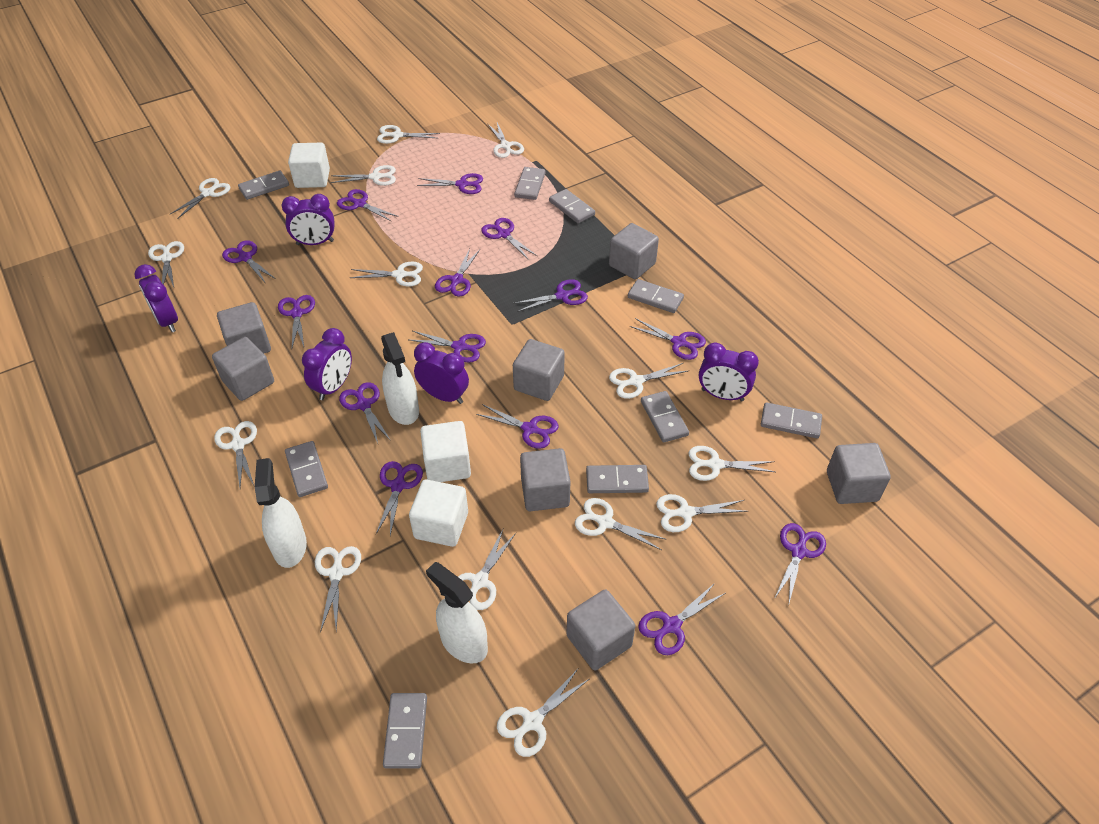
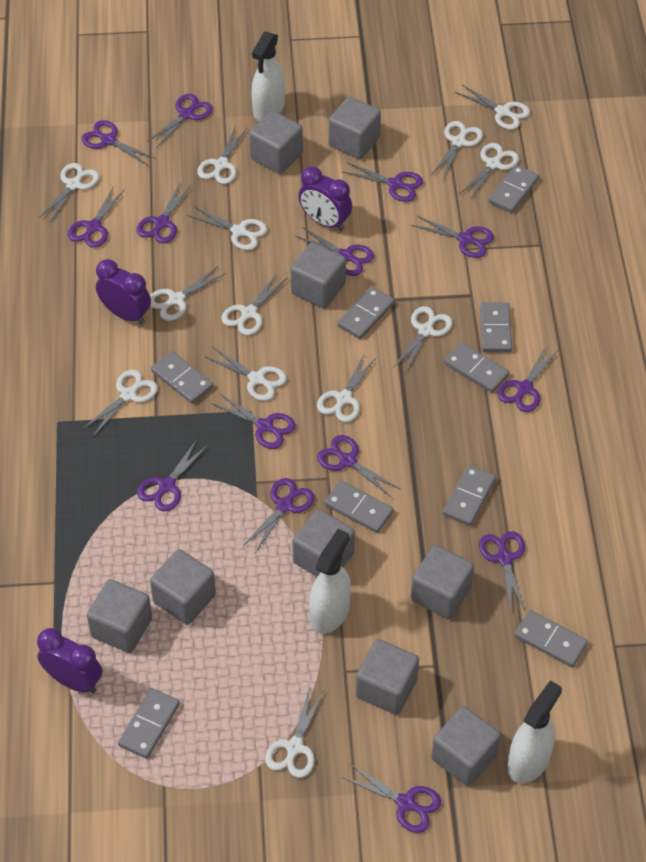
grey cube: [212,337,274,401] [217,302,271,354] [513,339,565,401] [520,448,571,511] [566,589,635,671] [609,223,659,279] [827,443,891,504] = 7 -> [87,579,152,653] [150,549,216,625] [249,111,303,174] [291,242,346,308] [292,509,355,577] [329,97,381,159] [356,639,419,715] [411,545,474,619] [431,706,501,786] = 9
purple clock: [134,264,178,332] [282,194,334,245] [302,328,352,400] [414,342,469,404] [699,343,759,402] = 5 -> [37,628,102,693] [96,259,151,324] [298,166,352,231] = 3
white cube: [288,143,330,188] [409,479,468,547] [420,421,471,482] = 3 -> none = 0
white scissors: [148,241,184,287] [170,178,230,219] [214,421,257,487] [315,546,361,632] [331,165,396,186] [350,261,423,287] [377,125,440,144] [458,529,516,610] [487,123,524,158] [497,669,589,757] [575,498,667,550] [609,363,688,399] [656,494,748,532] [688,446,775,481] = 14 -> [39,163,100,223] [82,370,158,436] [150,266,226,321] [187,206,267,250] [197,125,247,184] [204,347,287,401] [221,273,288,335] [265,687,324,778] [317,352,377,422] [394,306,453,373] [431,121,483,179] [455,85,530,130] [459,143,519,200] = 13

